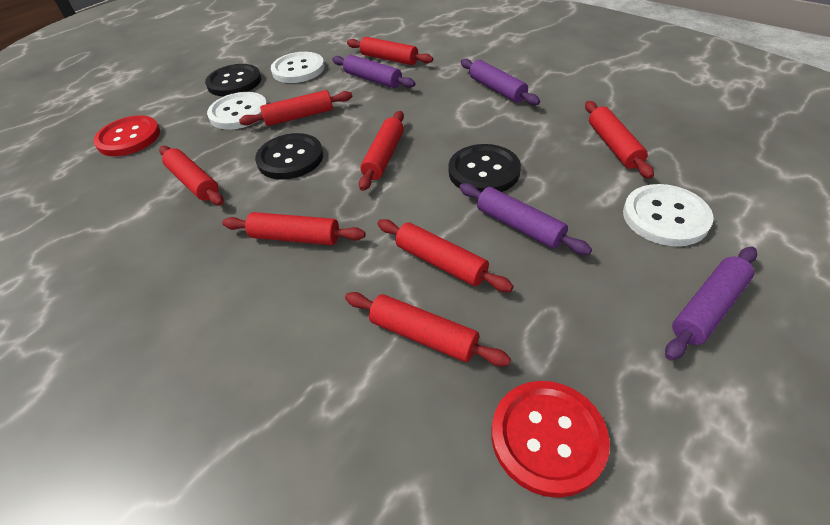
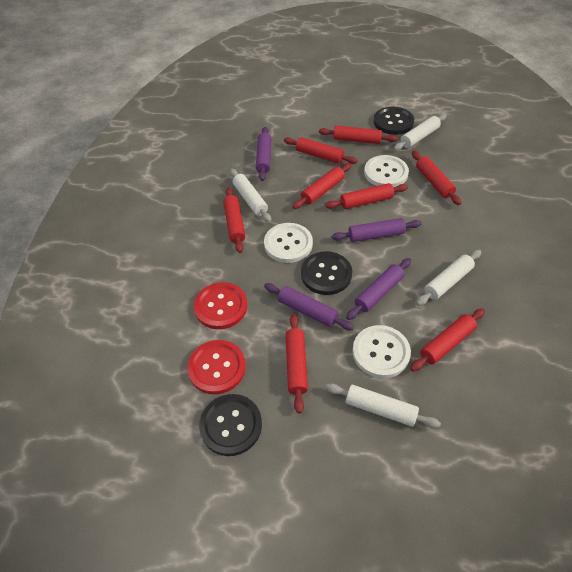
white rolling pin: none = 0 -> [230,169,271,223] [326,383,441,428] [394,114,447,151] [416,250,481,306] = 4

